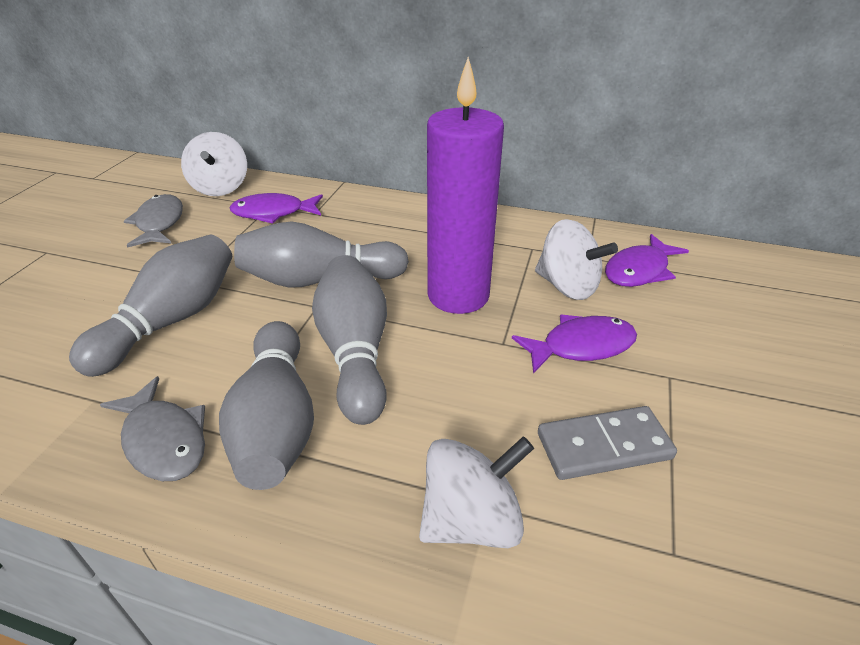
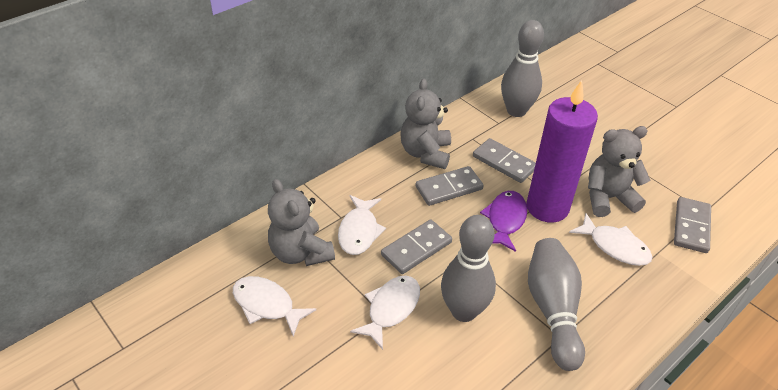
grey bowling pin: [69,235,232,377] [219,321,314,490] [234,222,409,288] [312,255,387,425] = 4 -> [441,215,496,322] [501,20,544,117] [528,238,585,371] = 3
grey domino: [538,406,677,480] = 1 -> [381,219,452,274] [416,166,484,206] [473,138,536,183] [674,197,711,253] = 4
grey fish: [100,376,205,481] [124,194,183,248] = 2 -> none = 0
grey teddy bear: none = 0 -> [268,179,335,266] [400,78,451,169] [588,126,650,217] = 3
purple fish: [230,193,323,223] [512,315,637,374] [605,234,689,287] = 3 -> [480,191,527,252] = 1
white fish: none = 0 -> [233,276,316,337] [338,195,386,255] [350,276,420,350] [569,213,652,266] = 4
white spinning top: [181,132,247,196] [419,436,534,548] [535,219,618,300] = 3 -> none = 0

